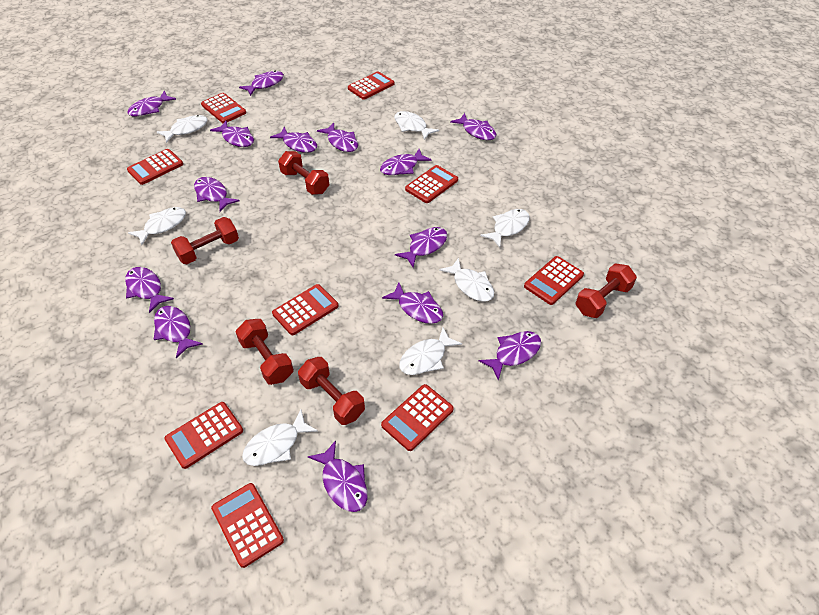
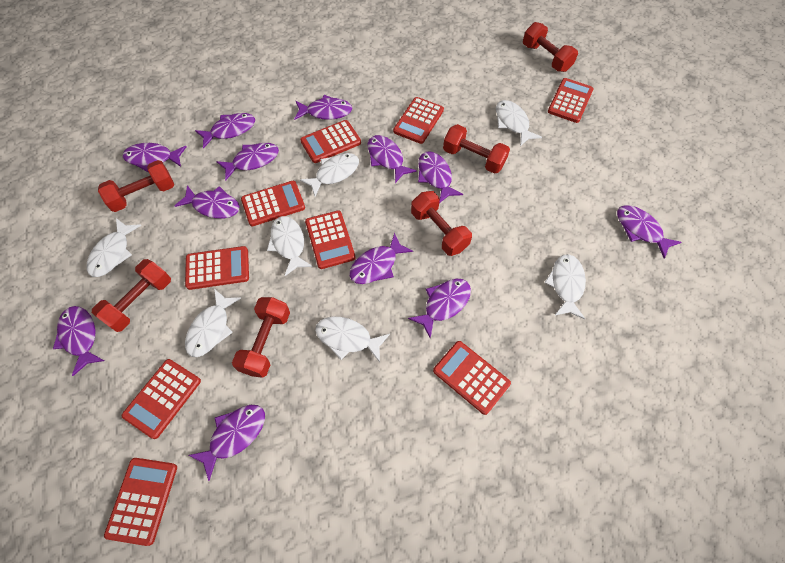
purple fish: [125,267,174,313] [127,91,176,116] [153,306,203,358] [194,177,240,212] [210,121,254,147] [239,71,284,96] [270,127,317,153] [308,440,368,512] [317,123,358,152] [380,149,432,175] [382,283,443,324] [395,227,447,268] [450,113,496,140] [479,331,541,381] = 14 -> [53,306,104,376] [123,143,186,172] [175,185,240,219] [188,405,265,481] [195,113,255,149] [216,143,279,180] [294,95,352,120] [350,233,413,284] [368,135,417,183] [408,279,471,338] [418,151,463,203] [617,205,681,259] = 12
red dumbbell: [171,217,239,264] [236,319,294,385] [278,151,329,195] [298,357,365,425] [576,263,637,318] = 5 -> [92,259,171,332] [98,160,174,212] [232,297,290,378] [411,191,472,256] [443,124,510,174] [523,22,578,72] = 6

